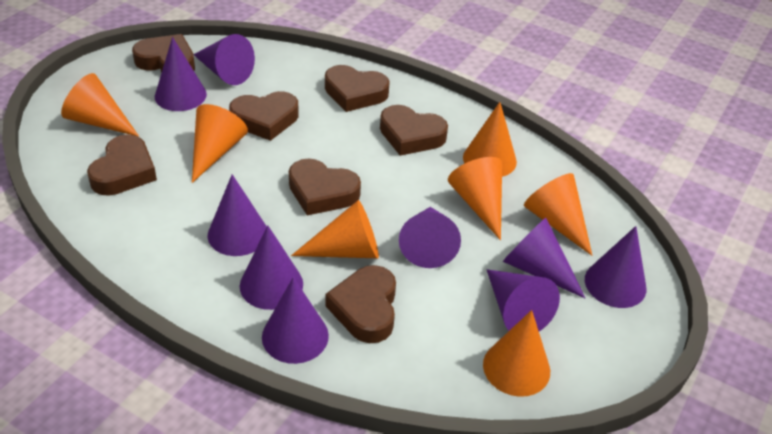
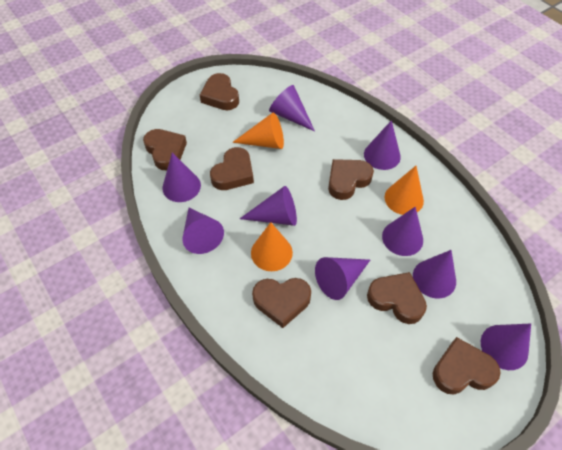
orange cone: [61,73,139,137] [192,104,248,183] [291,200,379,258] [448,157,502,240] [463,102,517,177] [483,310,550,397] [524,173,592,256] = 7 -> [232,113,284,149] [251,222,293,271] [385,166,424,215] = 3

